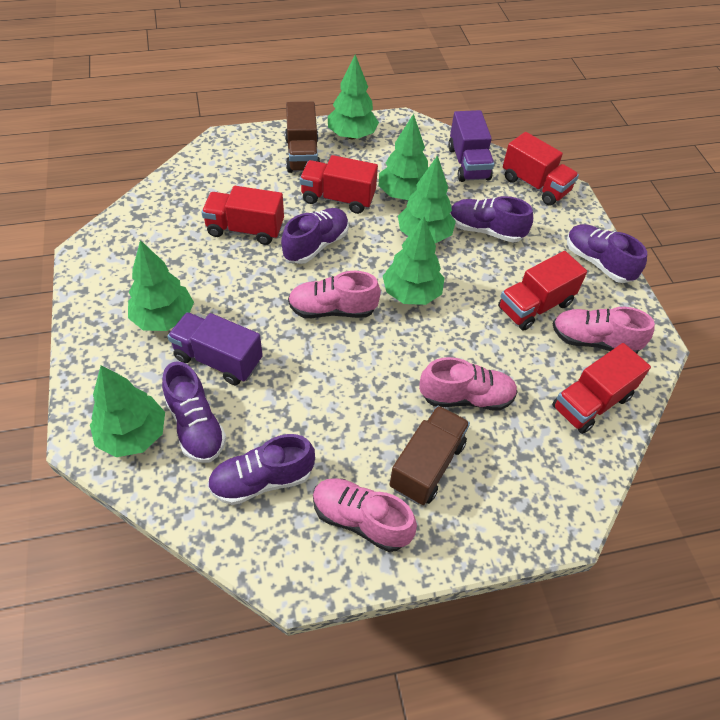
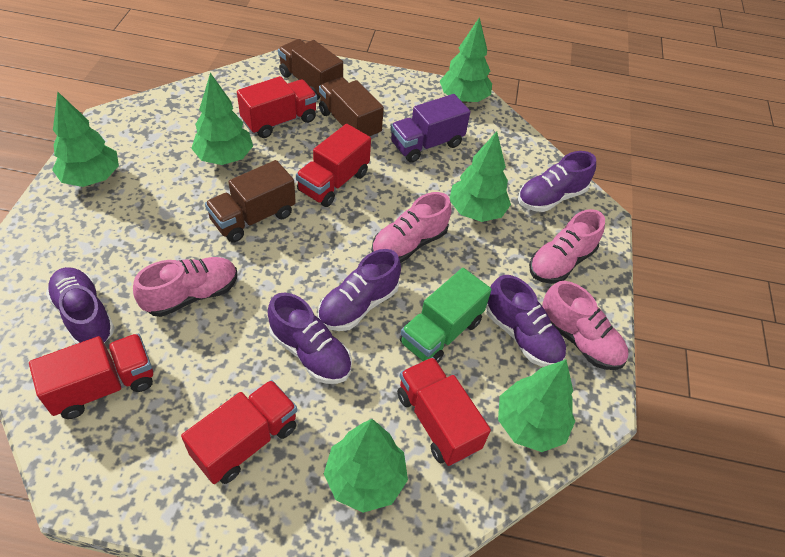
brown truck: [285,102,321,173] [389,405,470,505] = 2 -> [205,160,296,242] [278,39,343,100] [319,77,384,139] = 3
green truck: none = 0 -> [400,268,492,363] = 1
purple truck: [167,312,263,385] [448,110,494,182] = 2 -> [390,94,470,163] = 1

